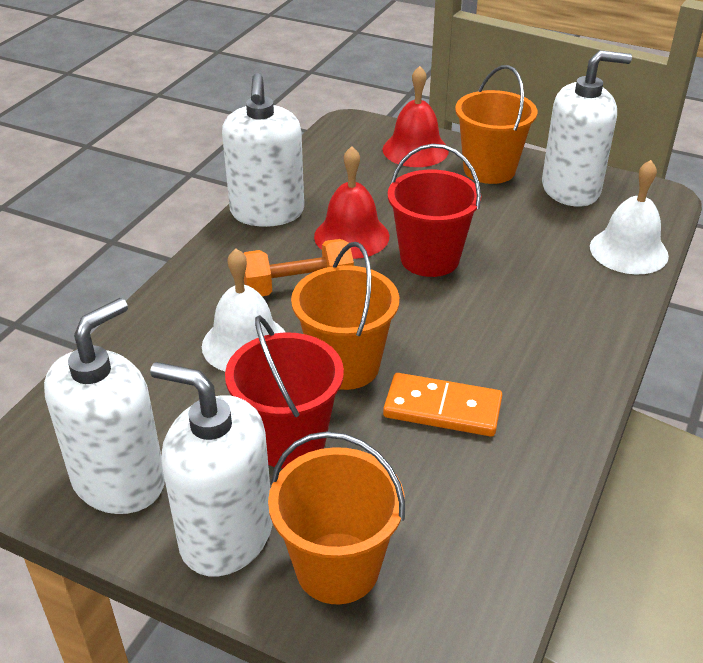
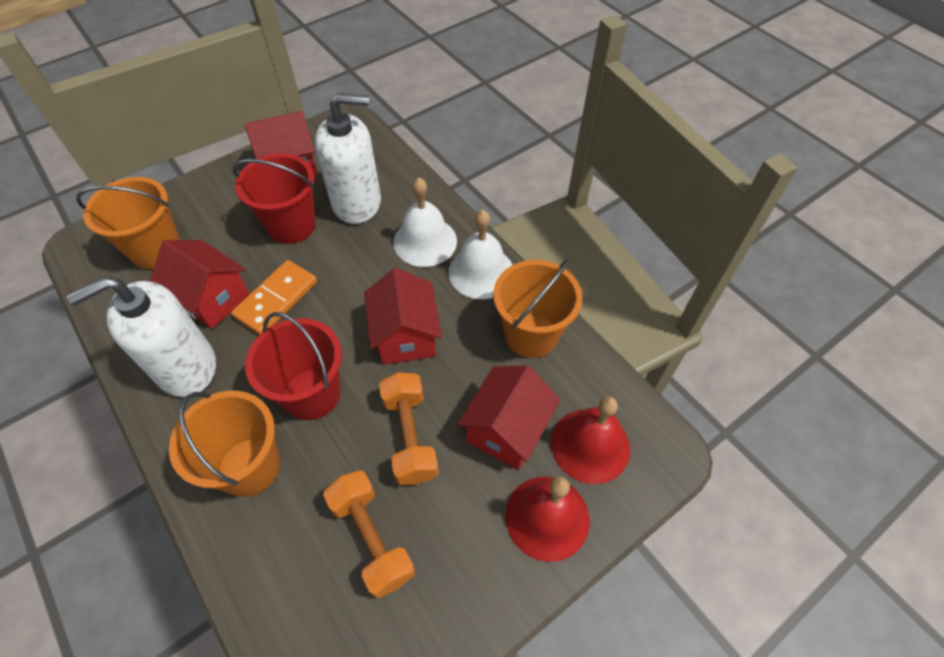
orange dumbbell: [244,239,354,296] = 1 -> [323,470,415,598] [379,372,439,485] = 2
red house: none = 0 -> [150,240,250,329] [245,111,317,175] [364,268,442,365] [457,366,560,470] = 4
white soap dispenser: [44,298,165,514] [150,362,273,576] [222,73,304,227] [542,50,632,207] = 4 -> [67,277,216,397] [315,93,381,224] = 2

